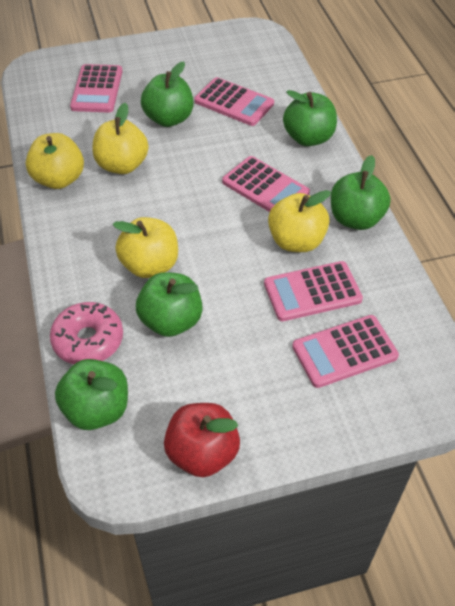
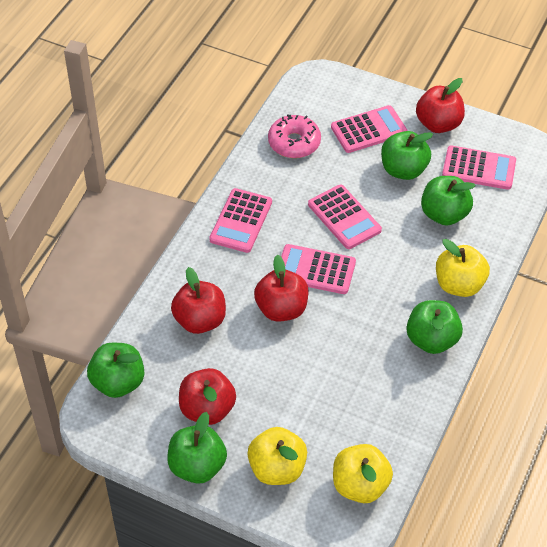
red apple: [164,403,240,477] = 1 -> [171,267,226,334] [179,368,236,425] [254,255,309,322] [416,78,465,133] = 4
yellow apple: [26,133,84,189] [93,103,149,174] [112,217,178,278] [268,190,331,252] = 4 -> [248,427,307,485] [333,444,393,503] [436,239,490,297] = 3

